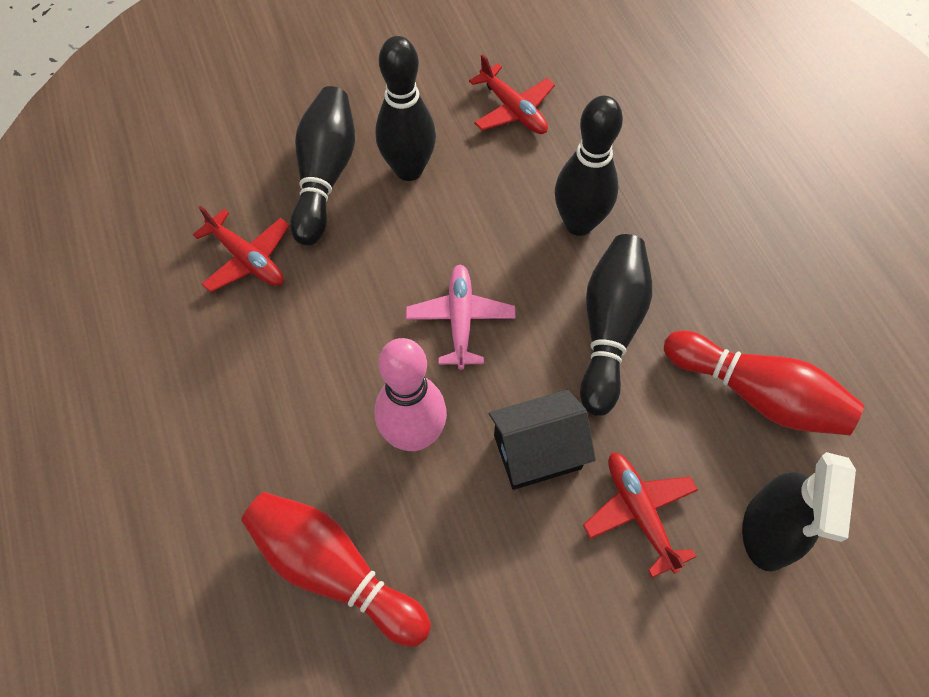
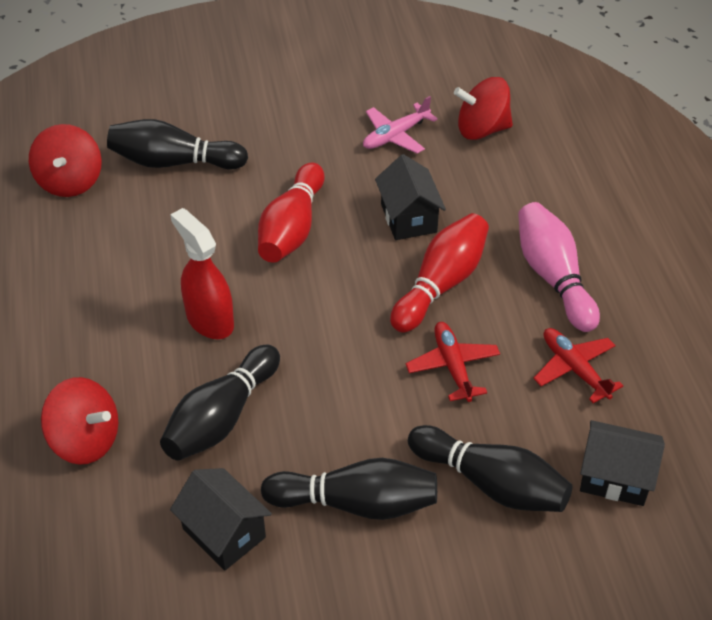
black house: [489,390,596,490] = 1 -> [170,468,272,571] [375,154,446,240] [580,420,665,506] = 3
black spray bottle: [742,452,856,572] = 1 -> none = 0
red plane: [193,206,290,293] [469,54,555,134] [583,452,698,578] = 3 -> [406,322,500,402] [533,328,623,403] = 2
red spinning top: none = 0 -> [29,124,102,197] [41,377,118,465] [454,77,513,140] = 3
red spray bottle: none = 0 -> [170,208,234,339] = 1

